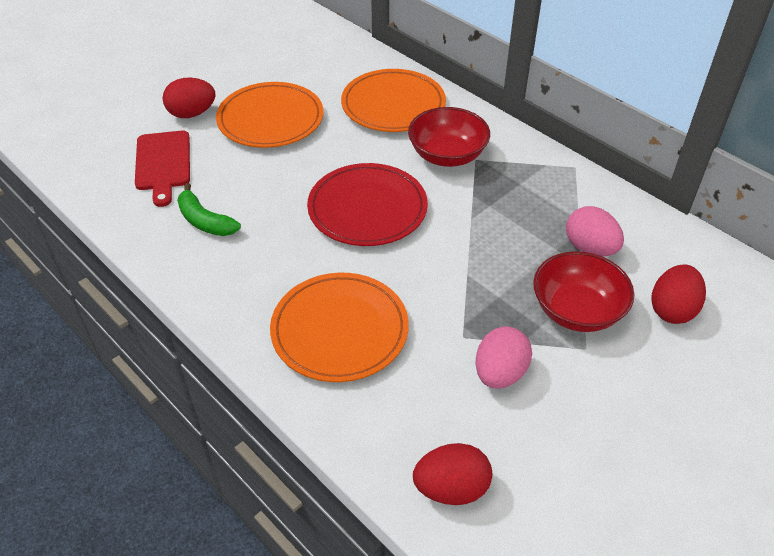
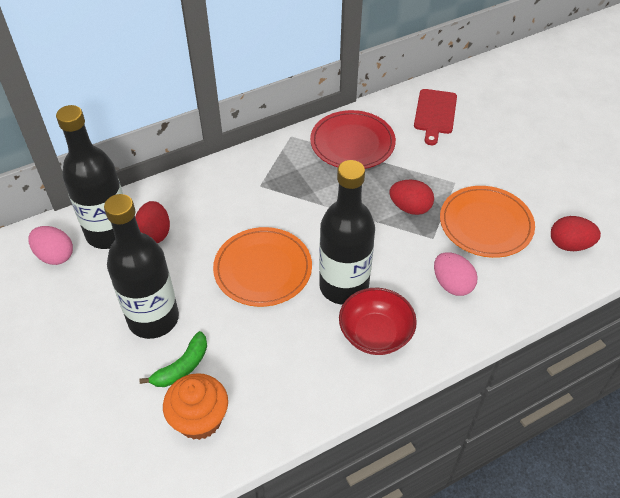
black bottle: none = 0 -> [56,105,123,249] [104,194,179,339] [319,160,375,305] = 3
orange cupcake: none = 0 -> [163,373,228,440] = 1
orange plate: [216,82,324,148] [270,273,409,382] [341,69,446,132] = 3 -> [213,227,312,307] [440,186,535,258] = 2
red bowl: [408,107,490,167] [533,251,634,332] = 2 -> [339,288,417,355] = 1

